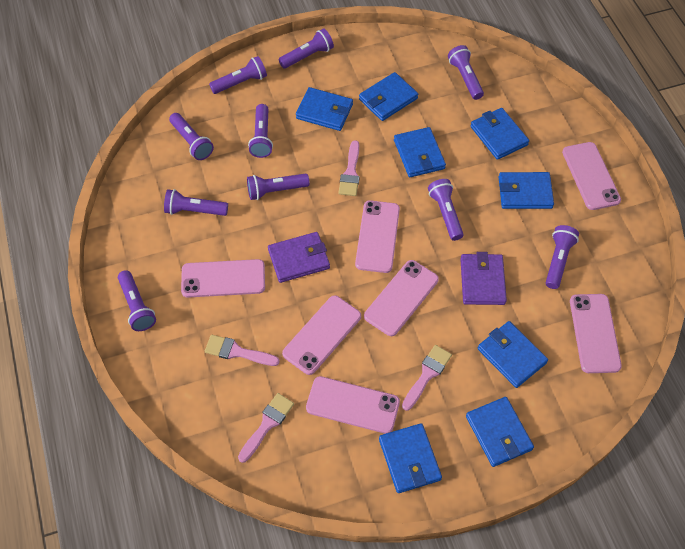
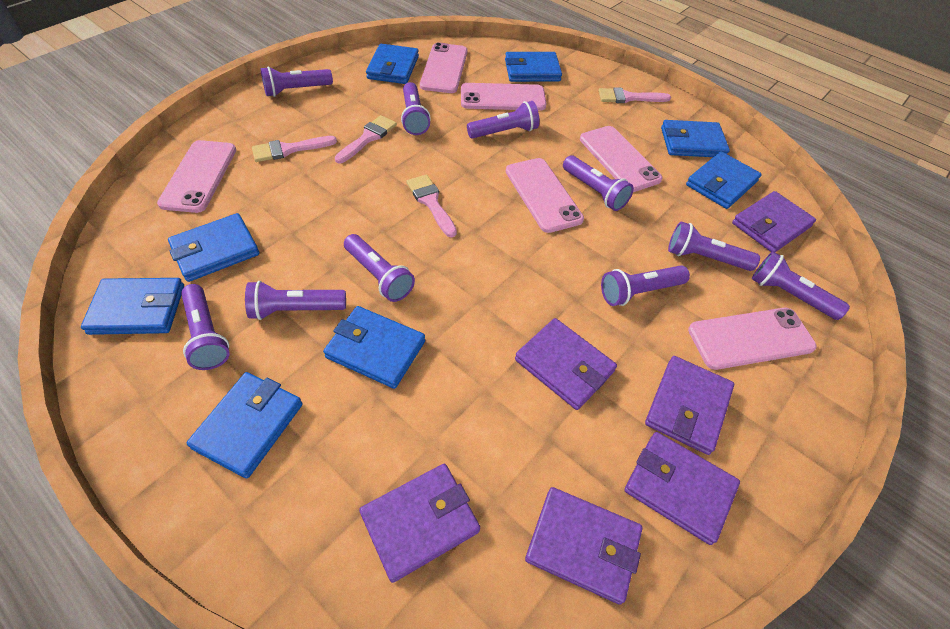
pink phone: [181,259,265,298] [282,296,361,375] [306,376,400,434] [355,200,400,273] [364,260,439,336] [562,142,621,210] [570,294,622,373] = 7 -> [157,140,236,213] [420,42,467,93] [461,83,546,111] [506,158,584,233] [580,126,663,192] [688,308,817,370] = 6
purple wallet: [268,232,330,283] [460,252,507,305] = 2 -> [359,464,480,583] [515,318,617,410] [525,487,642,605] [625,432,740,545] [645,356,734,455] [732,191,816,252] = 6

